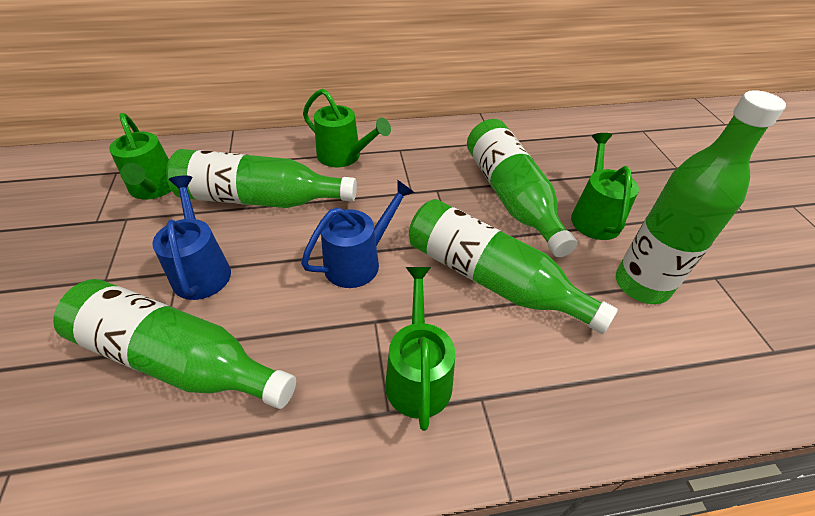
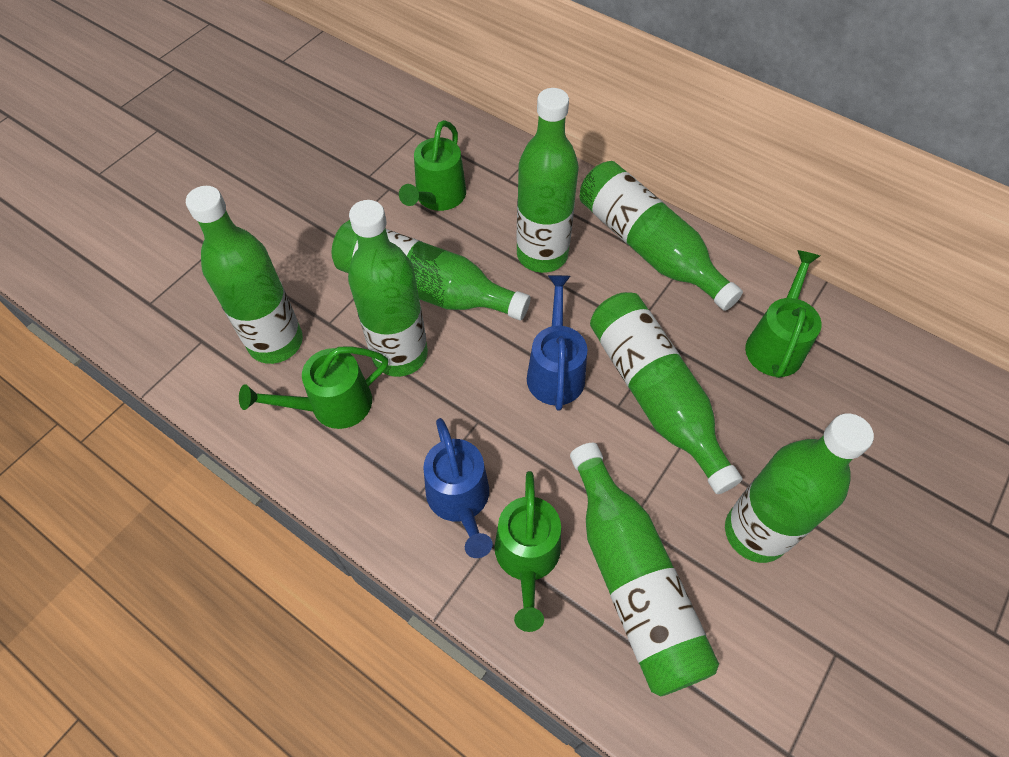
green bottle: [53,279,296,409] [166,149,357,208] [409,199,618,334] [467,119,578,257] [616,90,786,304] = 5 -> [186,186,303,364] [332,220,530,321] [348,200,428,377] [517,88,579,273] [570,443,719,696] [580,161,743,311] [590,292,742,494] [725,414,874,563] = 8

